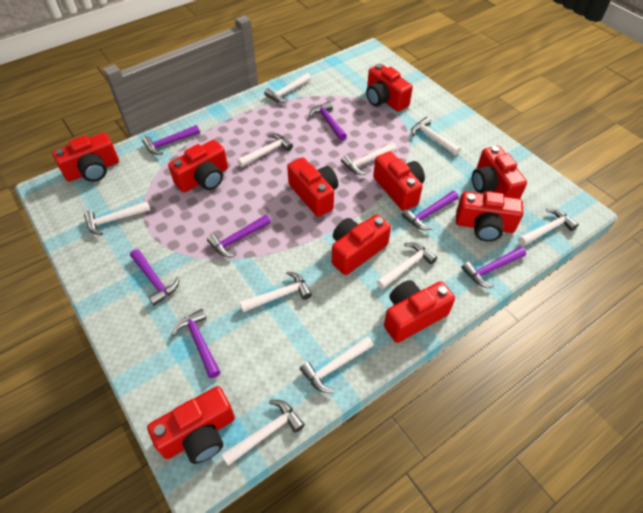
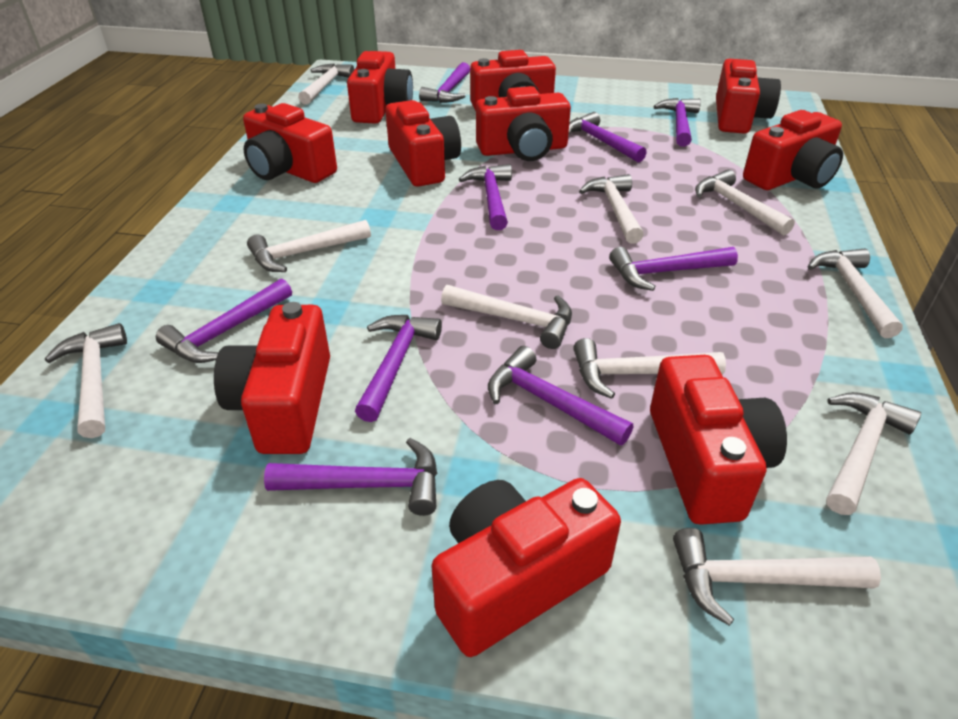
purple hammer: [130,249,179,306] [142,125,200,155] [172,309,220,378] [207,215,271,257] [309,101,347,141] [402,191,458,230] [461,247,526,288] = 7 -> [156,278,292,363] [264,438,437,516] [355,315,442,422] [419,62,470,103] [459,164,512,230] [488,346,633,446] [568,112,647,162] [609,247,738,291] [653,98,701,147] = 9

